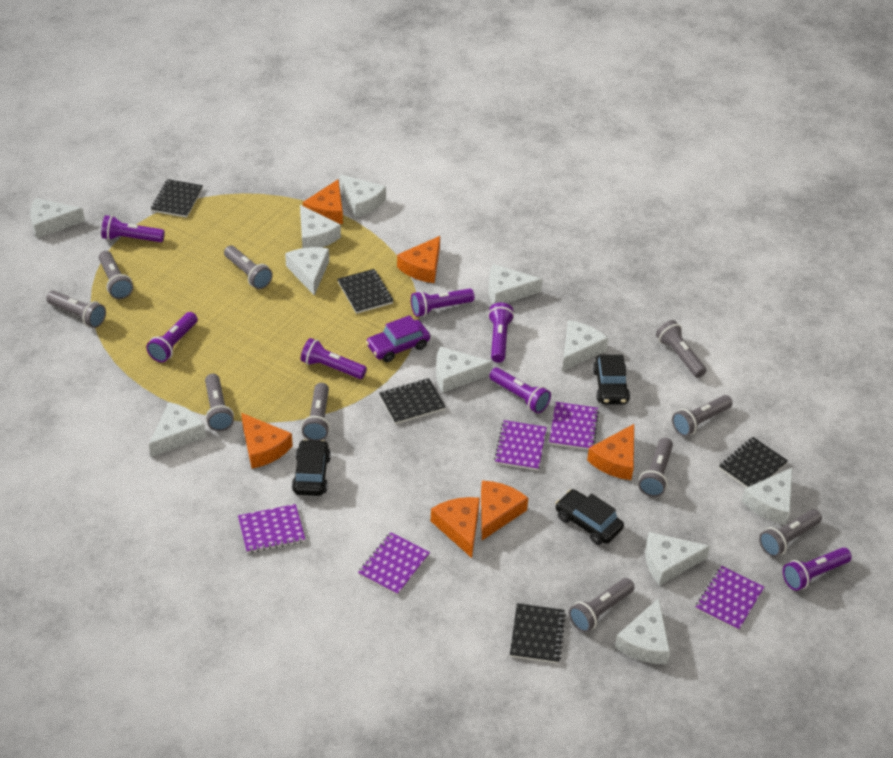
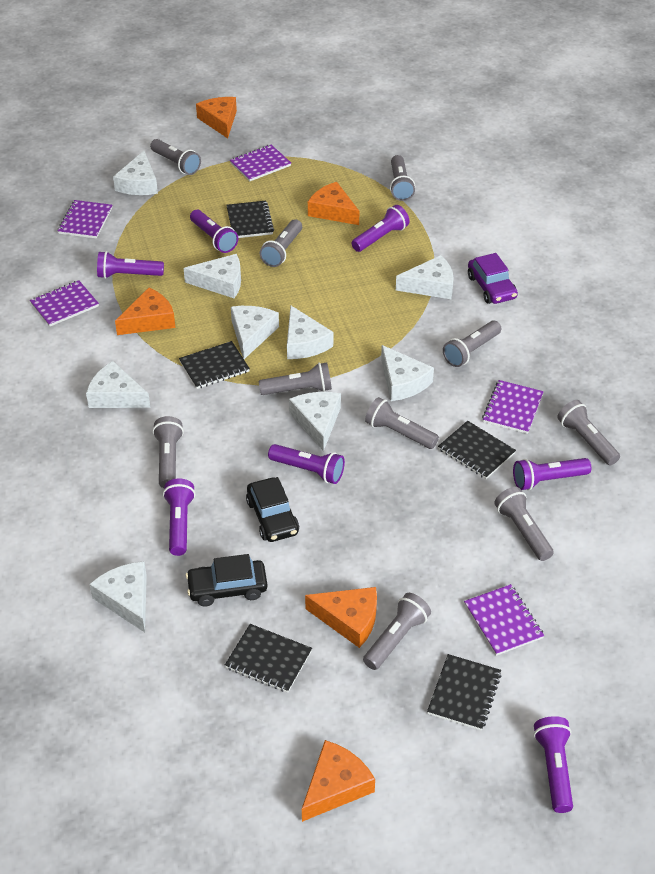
black car: [292,439,331,496] [555,489,624,545] [593,355,630,405] = 3 -> [186,554,268,607] [246,477,299,542] = 2
orange cheese: [241,413,293,469] [303,179,343,224] [397,236,440,283] [431,497,480,558] [481,481,528,540] [587,424,634,480] = 6 -> [115,288,176,335] [196,97,237,138] [302,740,375,822] [305,587,377,648] [308,182,359,225] = 5
white cheese: [30,198,85,238] [149,402,206,457] [285,247,329,295] [300,205,341,248] [340,174,386,218] [436,346,493,393] [489,264,543,304] [562,320,608,371] [615,598,670,664] [645,532,710,586] [742,467,793,525] = 11 -> [86,361,150,408] [89,562,147,632] [113,151,158,195] [183,254,241,298] [231,306,279,359] [287,306,333,359] [289,392,341,451] [381,345,434,401] [396,255,454,299] = 9

